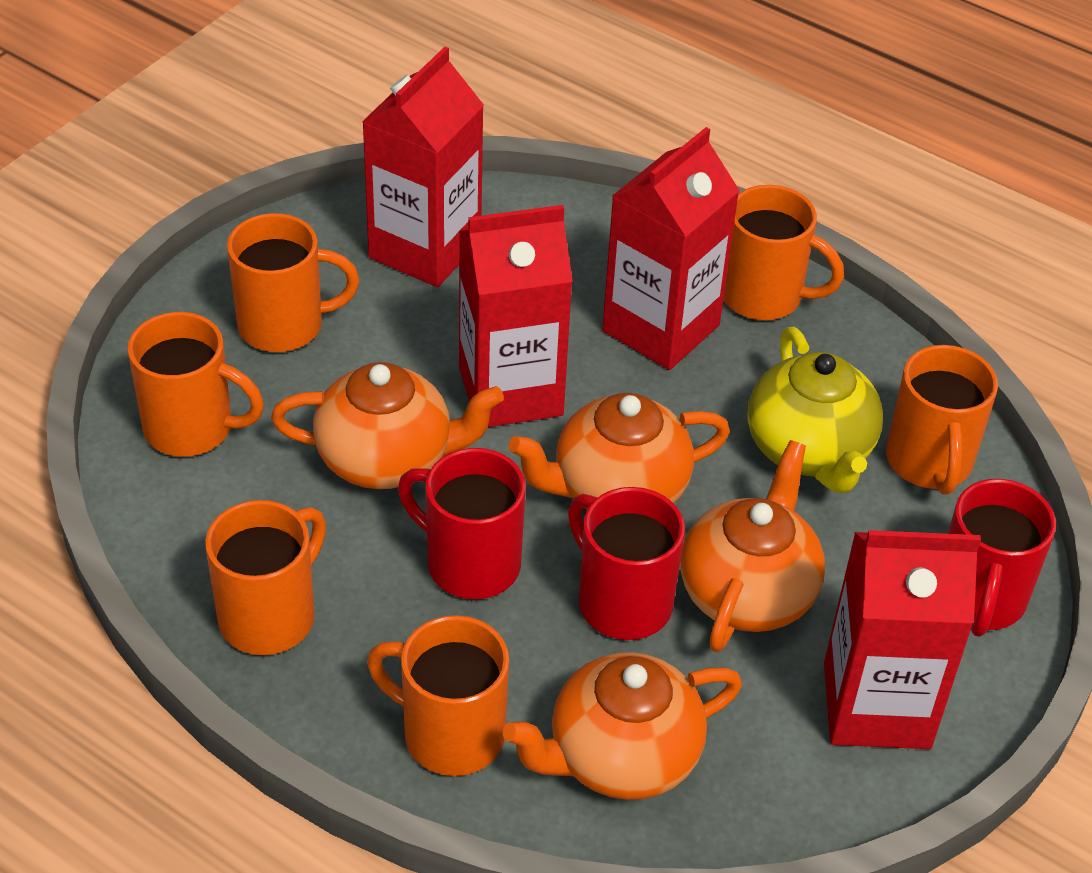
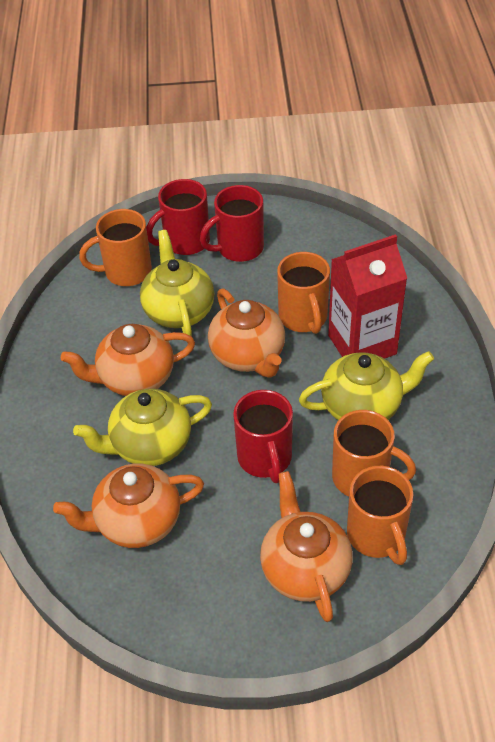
orange mug: [127,312,264,457] [205,500,326,655] [227,213,359,352] [367,615,509,776] [723,185,844,320] [886,345,998,495] = 6 -> [79,209,152,286] [277,252,330,334] [332,410,416,496] [347,466,413,565] = 4
red carton: [362,47,484,287] [459,205,573,427] [602,127,740,370] [824,530,981,749] = 4 -> [328,234,407,359] = 1
yellow teapot: [748,327,883,493] = 1 -> [73,388,212,466] [140,230,214,336] [299,351,434,420] = 3

